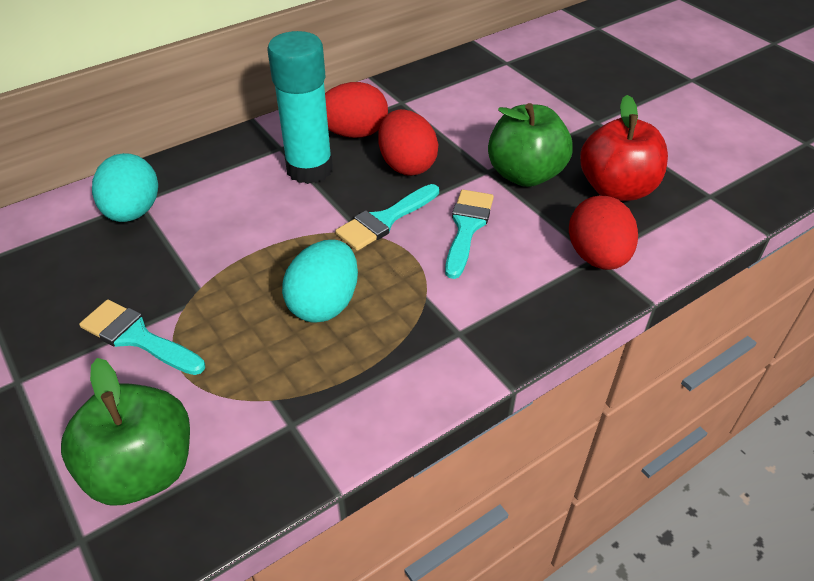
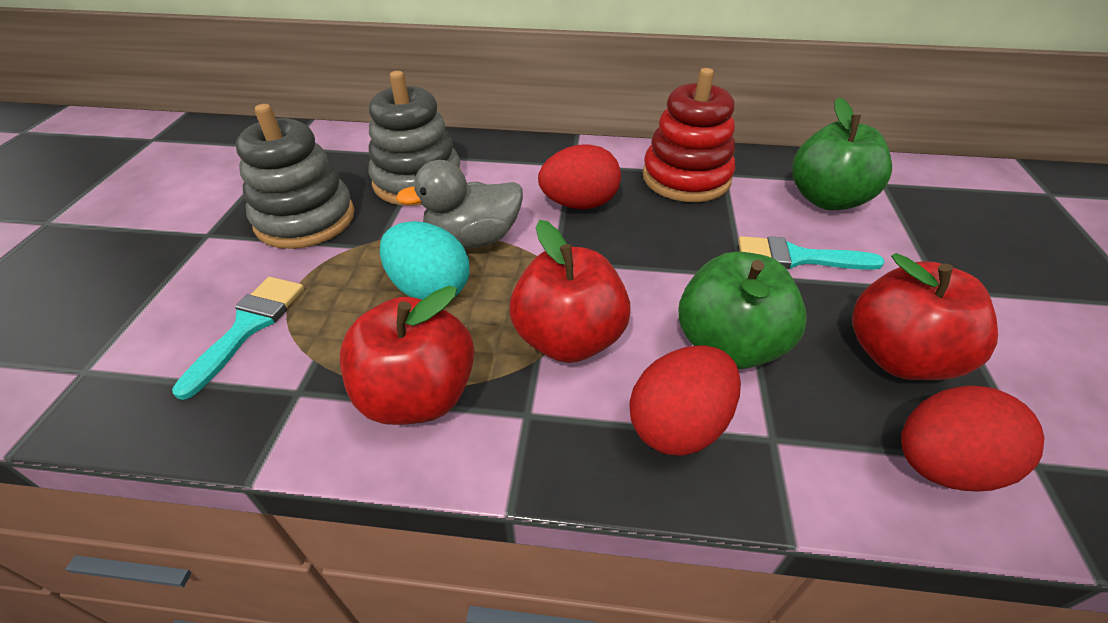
grey duck: none = 0 -> [396,160,523,249] = 1
grey stacking toy: none = 0 -> [236,104,354,249] [369,71,461,206] = 2
red apple: [580,95,668,201] = 1 -> [340,286,475,425] [509,220,631,363] [852,253,998,380] = 3
red stacking toy: none = 0 -> [643,68,735,202] = 1
turquoise brush: [79,300,205,375] [335,184,439,251] [445,190,494,279] = 3 -> [172,277,304,400] [738,236,885,270] = 2
turquoise egg: [92,153,158,222] [282,240,358,323] = 2 -> [380,221,470,300] = 1
turquoise glue stick: [268,31,333,184] = 1 -> none = 0

